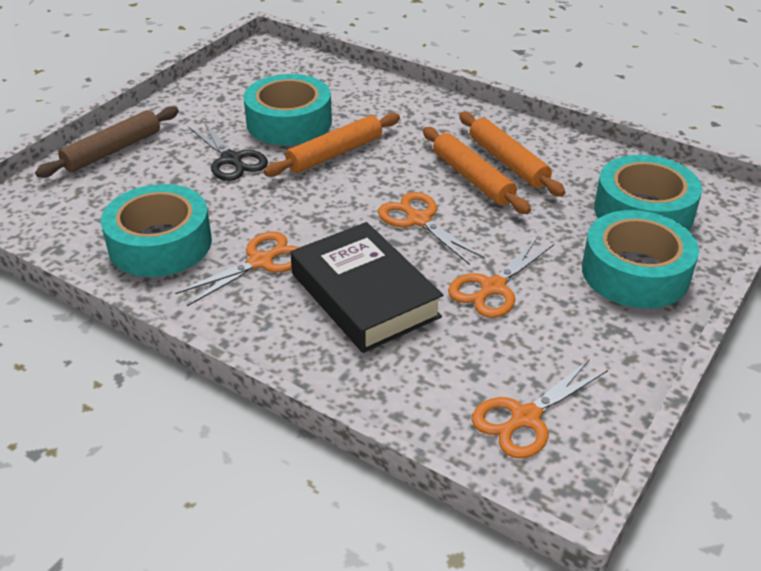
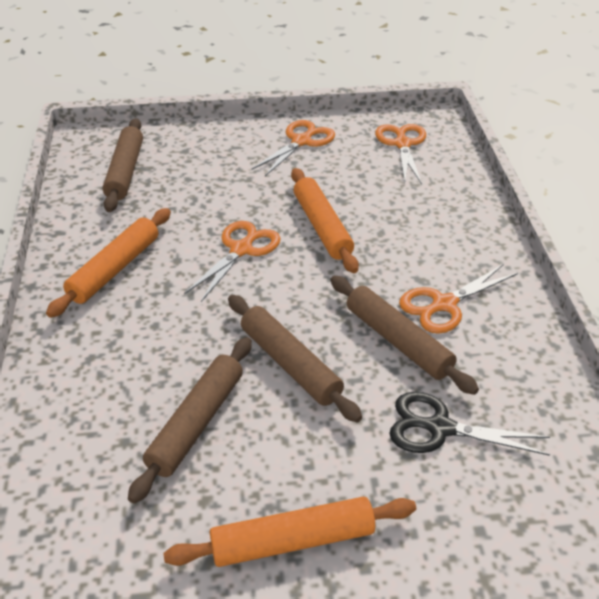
black book: [290,222,443,353] = 1 -> none = 0
brown rolling pin: [35,106,179,178] = 1 -> [102,118,143,212] [128,337,252,504] [228,295,362,422] [330,276,479,395] = 4
turquoise tape: [101,184,212,277] [243,74,332,145] [582,210,699,308] [594,155,702,230] = 4 -> none = 0

